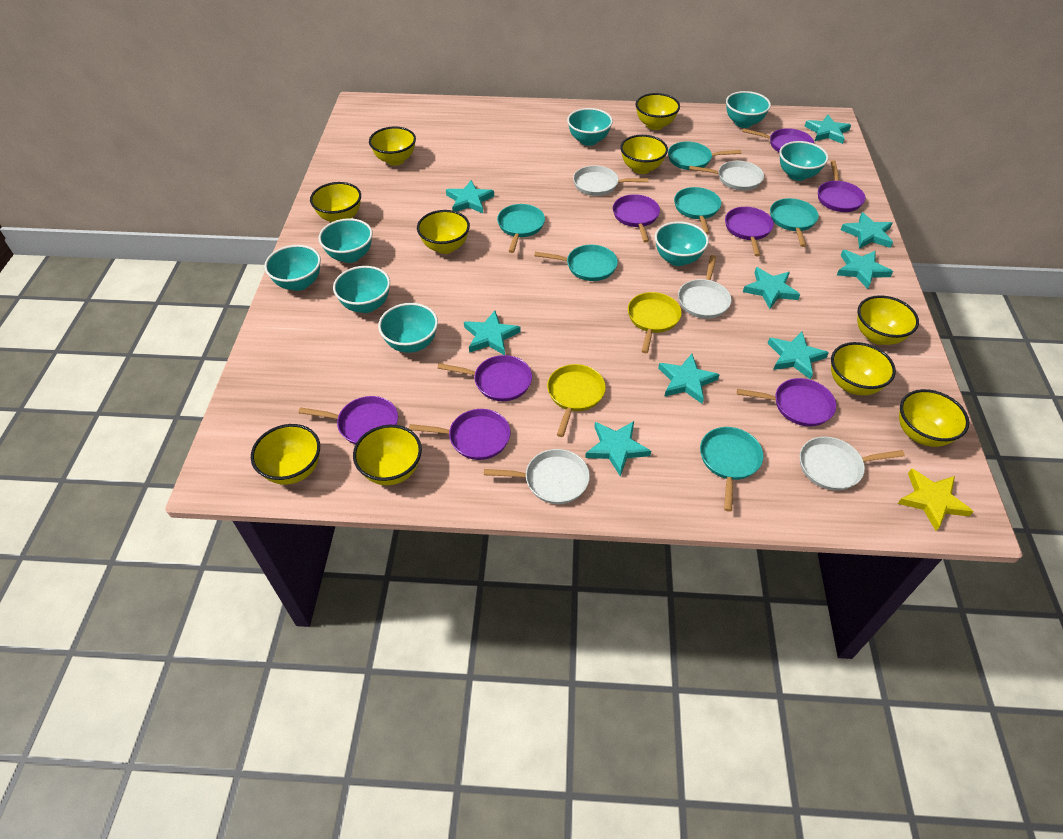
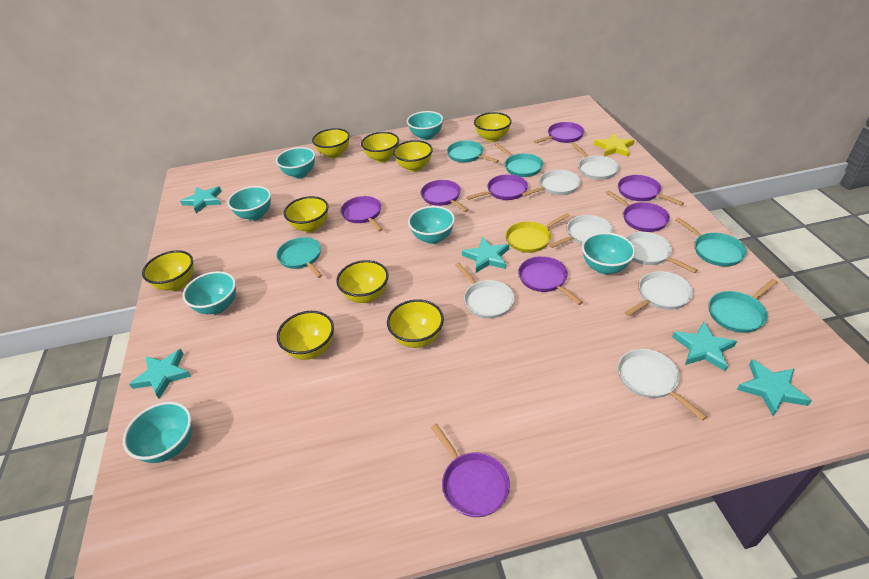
turquoise bowl: [264,245,321,291] [319,218,373,263] [333,266,390,313] [378,303,438,353] [567,108,613,146] [655,221,709,266] [726,91,771,128] [779,141,829,181] = 8 -> [123,401,192,463] [182,271,236,314] [227,186,271,221] [276,147,315,178] [407,111,443,140] [408,206,455,244] [582,232,636,275] = 7
turquoise pan: [497,204,545,253] [534,245,618,281] [668,141,741,170] [674,187,721,234] [700,427,763,512] [770,198,819,247] = 6 -> [276,237,323,278] [447,141,499,163] [495,143,543,177] [675,217,747,266] [709,279,778,333] = 5
turquoise star: [446,180,494,213] [464,311,520,355] [585,421,651,477] [658,354,720,404] [743,267,800,309] [768,331,829,380] [804,115,851,144] [837,250,893,289] [841,212,893,249] = 9 -> [129,349,191,399] [180,186,221,214] [462,237,509,273] [672,321,737,372] [737,359,812,416] = 5
white pan: [484,449,590,504] [573,166,649,196] [678,255,731,319] [689,161,764,191] [800,437,905,491] = 5 -> [455,263,515,318] [522,170,581,196] [549,215,613,248] [572,143,619,180] [618,349,707,421] [625,232,698,273] [625,271,693,316] = 7
yellow bowl: [251,424,320,485] [310,182,361,222] [353,425,422,485] [369,126,416,166] [417,210,470,254] [620,135,668,174] [635,93,680,130] [831,342,896,395] [857,295,919,345] [899,389,969,447] = 10 -> [142,250,194,291] [277,311,334,360] [284,196,328,233] [312,128,350,158] [336,260,389,303] [361,132,399,162] [387,299,444,348] [393,140,433,172] [474,112,512,142] = 9
yellow pan: [547,364,606,437] [628,292,682,353] = 2 -> [506,213,570,253] = 1

